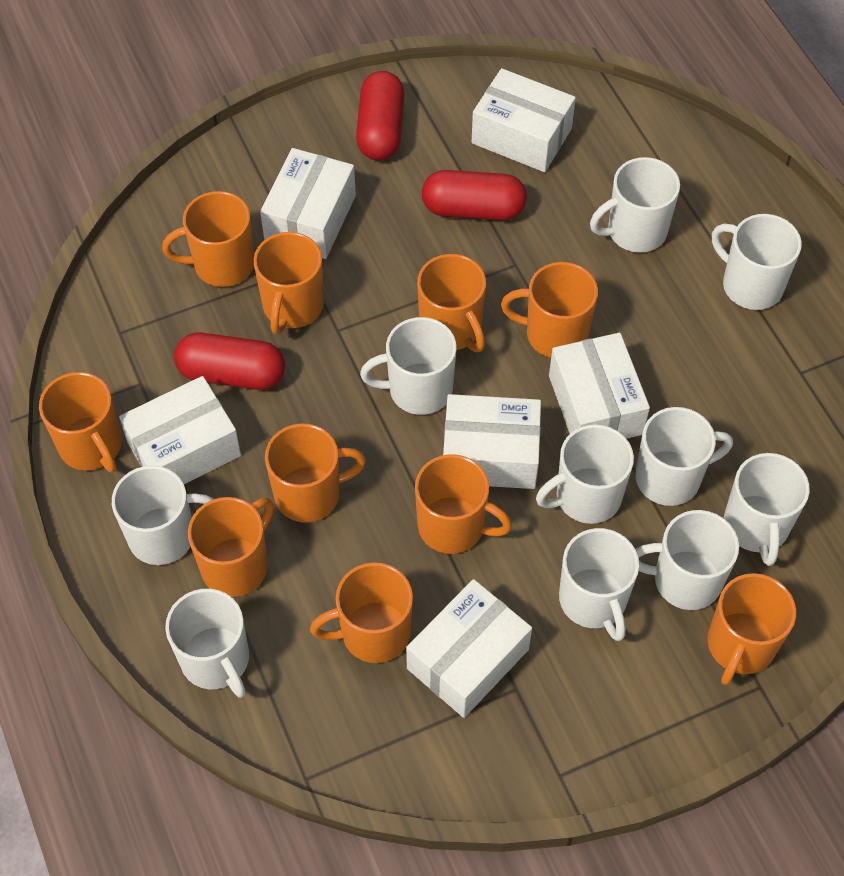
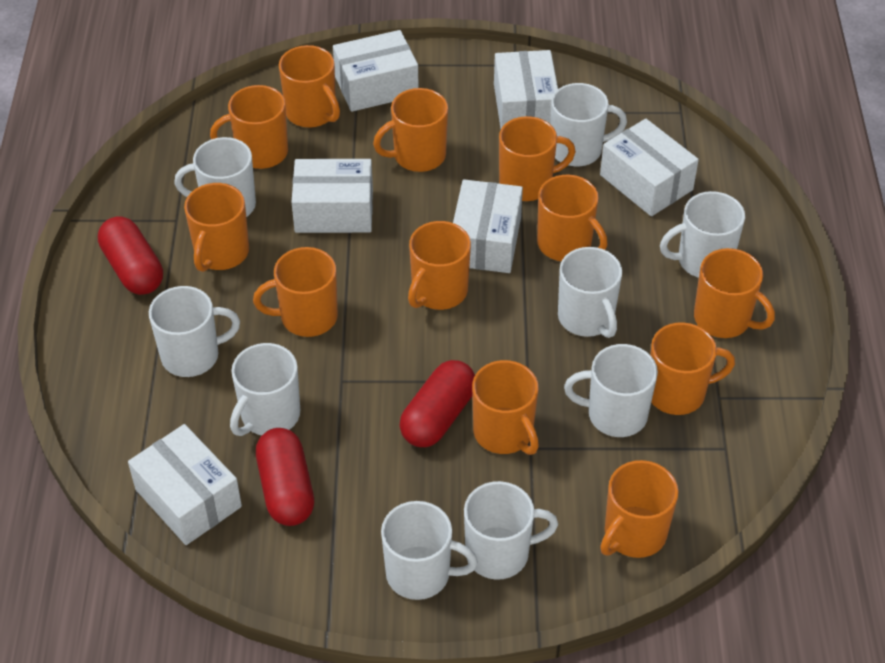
orange mug: [39,372,122,472] [162,191,254,287] [188,497,274,597] [254,232,324,334] [265,423,366,523] [310,562,413,663] [415,454,512,554] [417,254,486,352] [501,262,598,358] [708,573,796,685] = 10 -> [184,183,249,272] [210,85,288,169] [253,247,338,337] [279,45,340,128] [373,88,448,172] [408,221,471,310] [472,360,539,455] [499,116,576,201] [537,175,607,261] [600,460,678,558] [650,322,735,415] [694,248,775,338] = 12
white mug: [112,466,214,565] [165,589,249,698] [360,317,457,415] [536,425,634,524] [559,528,639,641] [590,157,680,253] [635,407,733,506] [635,510,739,610] [712,214,802,310] [724,453,810,566] = 10 -> [149,286,240,377] [174,137,256,217] [230,343,300,436] [381,501,478,600] [464,481,558,580] [551,83,627,166] [558,247,622,338] [564,344,658,437] [660,191,745,278] = 9

